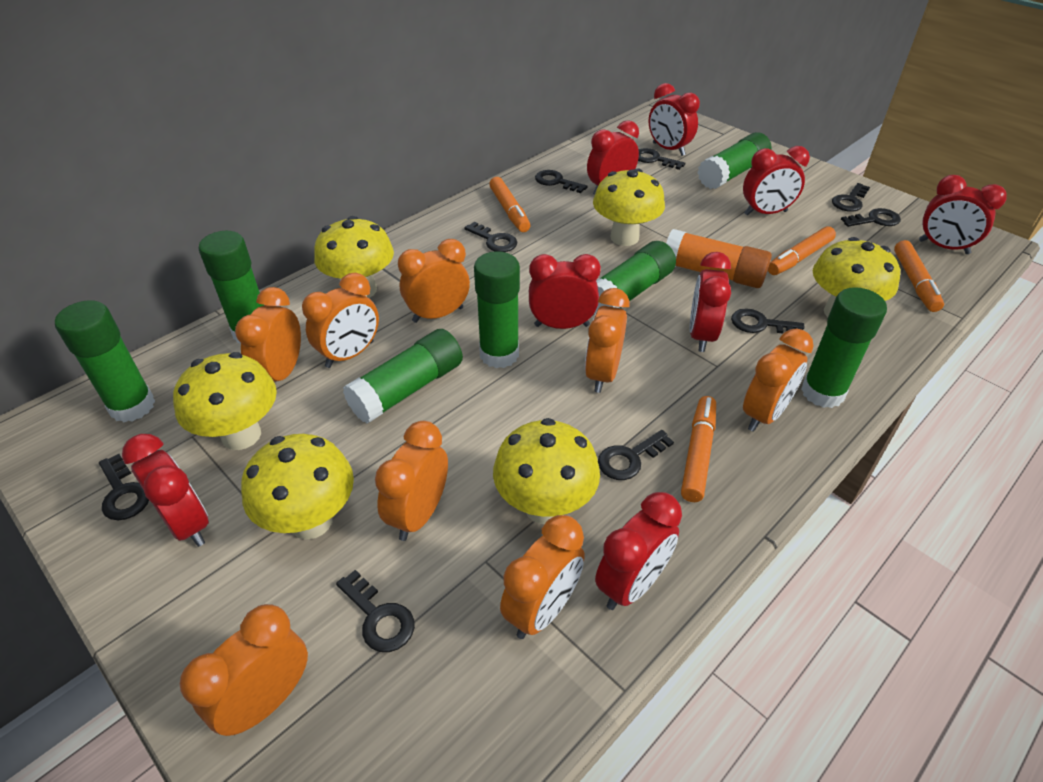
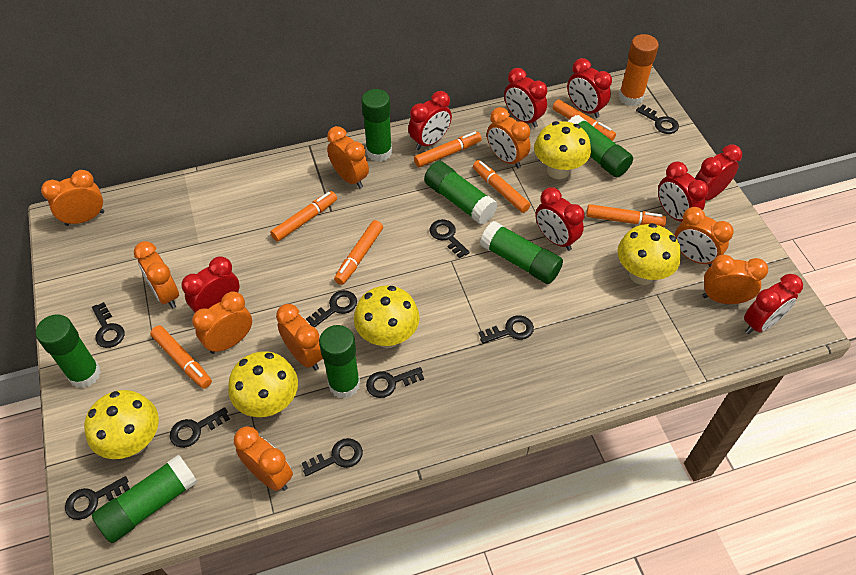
orange clock: [180,604,308,736] [235,287,301,382] [302,273,379,368] [375,421,448,541] [398,239,470,323] [500,515,585,639] [585,288,629,393] [743,328,813,432] = 8 -> [41,170,104,226] [134,241,179,309] [192,292,252,354] [234,426,293,491] [276,304,323,371] [327,126,369,188] [487,107,531,168] [674,207,734,267] [702,255,768,304] = 9
orange marker: [489,177,530,232] [681,396,716,502] [768,226,836,275] [894,240,944,312] = 4 -> [150,325,212,389] [270,191,337,242] [334,220,383,285] [414,132,482,167] [473,160,531,213] [553,99,616,141] [586,204,666,227] = 7
yellow mushroom: [173,352,277,450] [241,434,354,540] [314,216,394,298] [493,418,600,524] [593,168,665,246] [813,237,900,317] = 6 -> [84,390,159,459] [228,351,298,417] [354,286,420,348] [534,121,591,179] [618,223,681,285] = 5

